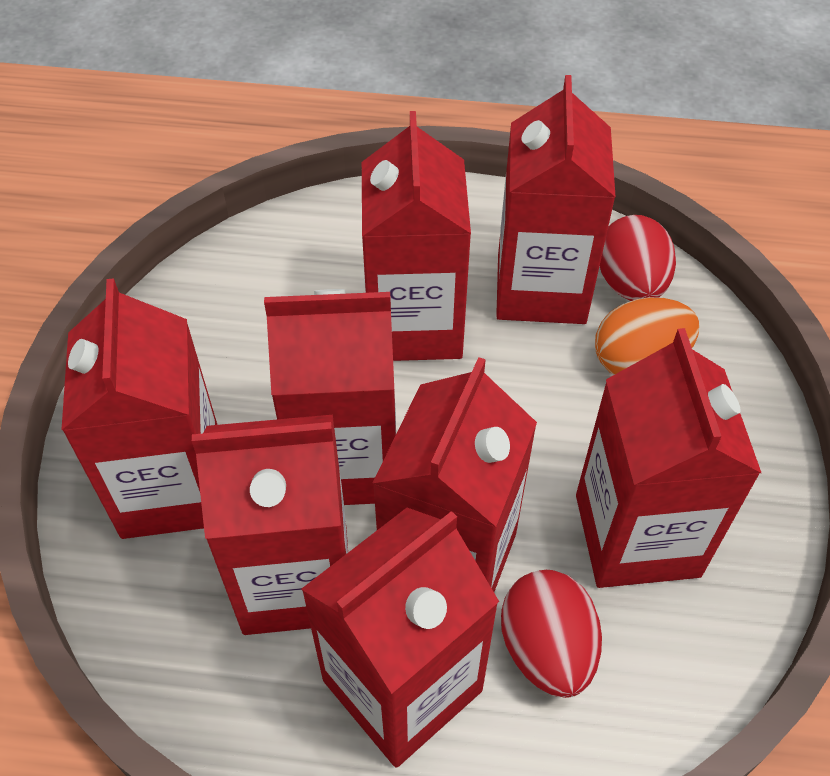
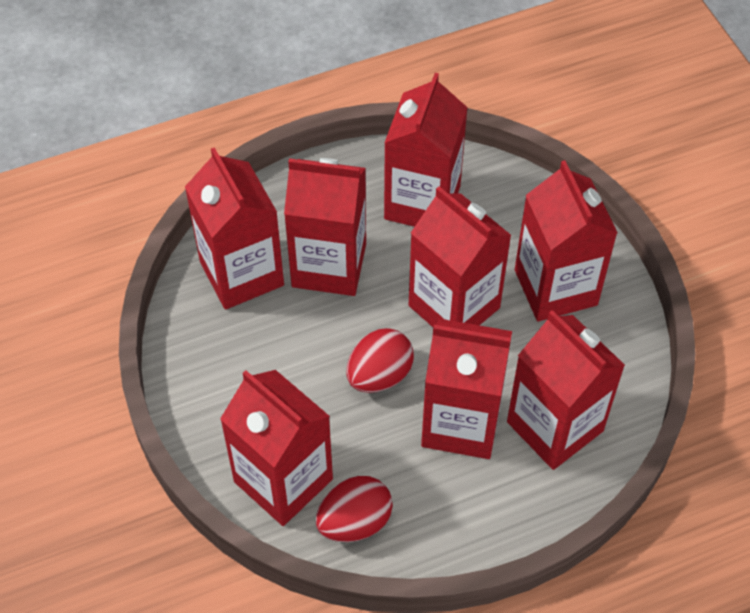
orange egg: [595,297,699,375] = 1 -> none = 0

